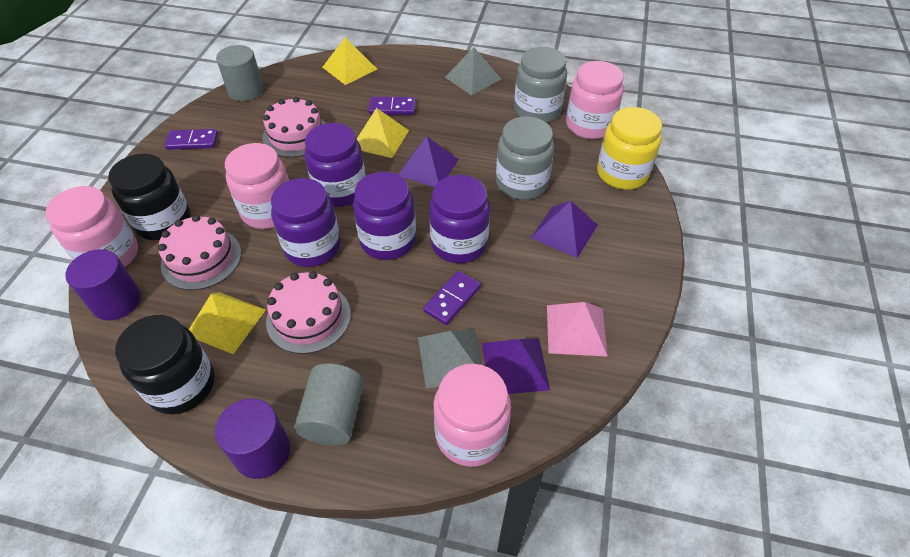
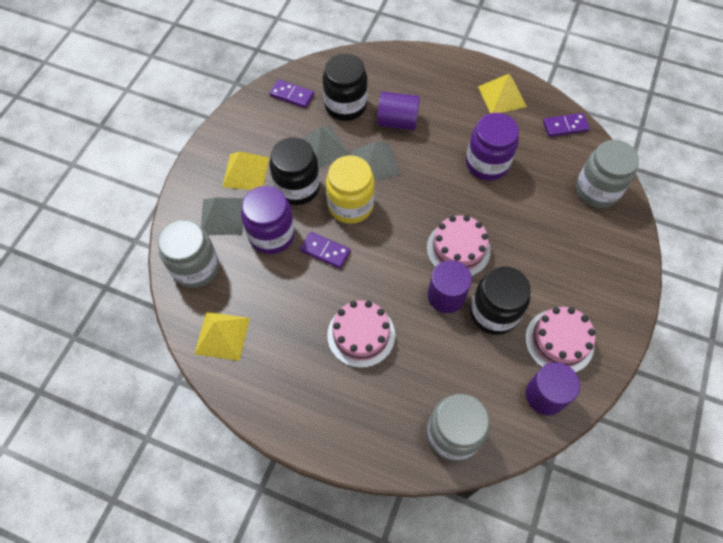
black jar: [108,154,191,240] [115,315,215,415] = 2 -> [270,137,320,205] [323,54,367,121] [470,267,531,335] = 3
grey cylinder: [216,45,264,101] [294,363,364,446] = 2 -> none = 0
grey jar: [496,116,554,200] [514,47,567,123] = 2 -> [158,220,219,288] [427,394,490,461] [576,140,639,208] = 3
grey pyramid: [418,330,482,389] [445,47,501,95] = 2 -> [201,197,244,235] [302,126,350,168] [351,142,400,180] = 3
pink jar: [46,186,138,267] [225,143,289,229] [434,364,511,467] [566,61,624,139] = 4 -> none = 0
pink pyramid: [547,302,608,357] = 1 -> none = 0
purple cylinder: [65,249,141,320] [215,399,290,479] = 2 -> [377,92,420,130] [428,260,472,313] [526,362,580,415] = 3
purple jar: [271,178,341,267] [304,123,366,207] [353,172,416,260] [429,175,490,263] = 4 -> [241,186,295,254] [466,113,519,181] = 2
purple pyramid: [398,137,458,187] [482,338,550,394] [531,201,598,258] = 3 -> none = 0

